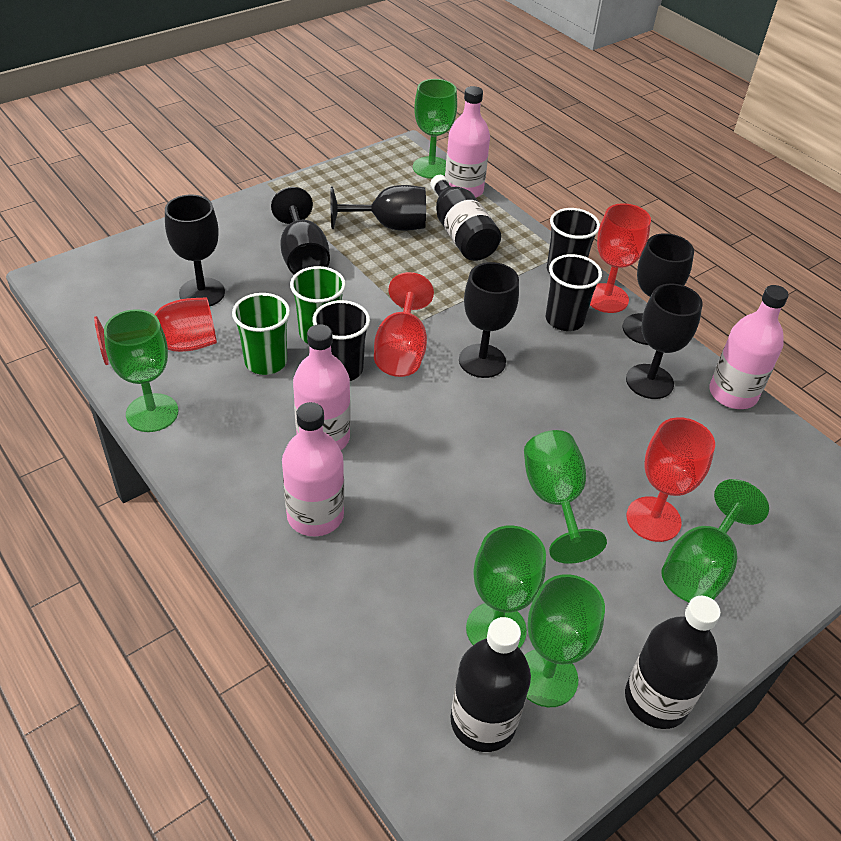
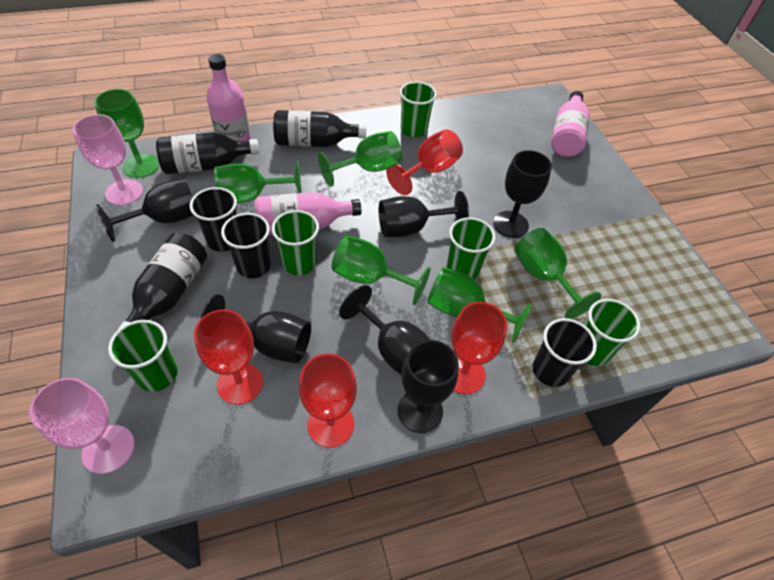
green cup: [232,293,290,375] [290,266,346,343] = 2 -> [108,320,178,392] [272,210,319,275] [400,82,437,137] [447,217,496,279] [585,299,640,366] = 5
pink bottle: [282,402,344,536] [293,324,350,450] [445,86,490,198] [709,285,789,409] = 4 -> [206,54,251,141] [255,192,361,235] [551,91,590,157] = 3
pink goblet: none = 0 -> [29,378,135,474] [73,114,143,205] = 2

